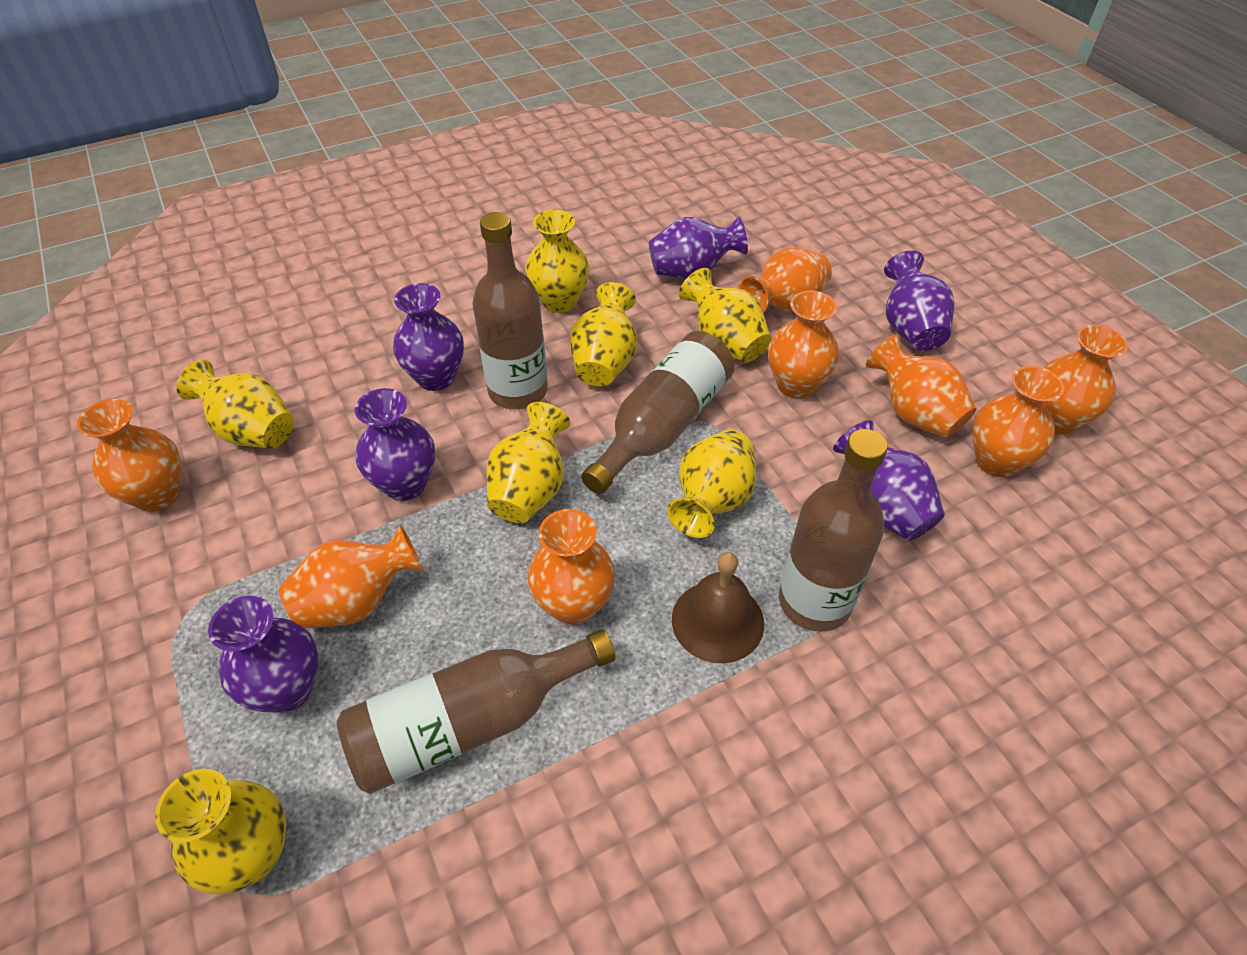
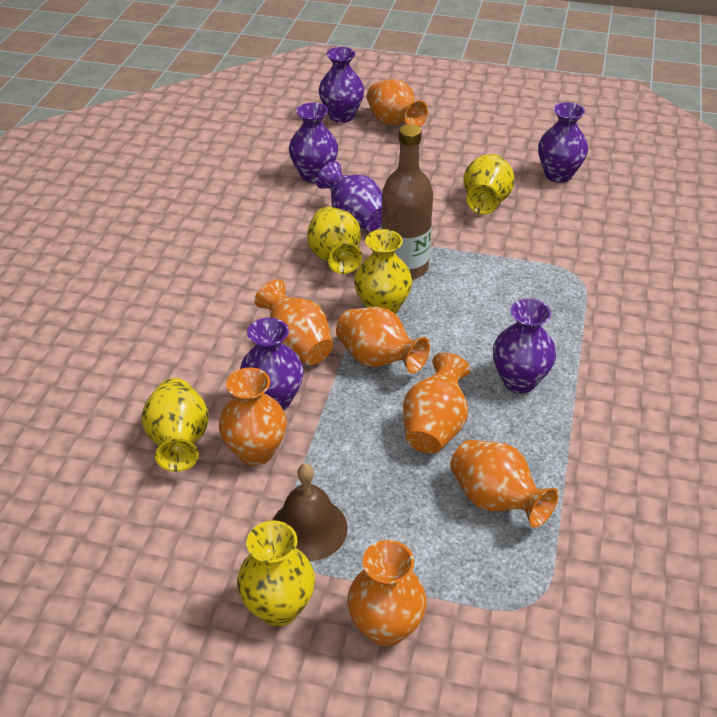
brown bottle: [337,629,615,794] [472,212,548,409] [581,331,735,494] [779,429,888,632] = 4 -> [381,124,433,280] = 1
orange vase: [77,399,181,512] [279,525,424,629] [528,509,615,625] [738,247,832,313] [768,291,839,399] [866,334,976,438] [972,366,1064,477] [1044,325,1128,434] = 8 -> [219,367,287,466] [254,280,333,365] [336,307,430,374] [347,540,427,647] [367,79,428,127] [403,353,470,453] [450,440,559,528] = 7
yellow vase: [155,769,287,894] [176,360,294,449] [486,402,570,523] [525,210,590,313] [570,282,637,386] [667,430,756,538] [679,268,771,363] = 7 -> [141,378,209,472] [237,520,315,626] [307,207,362,274] [354,229,412,314] [463,154,514,214] = 5

